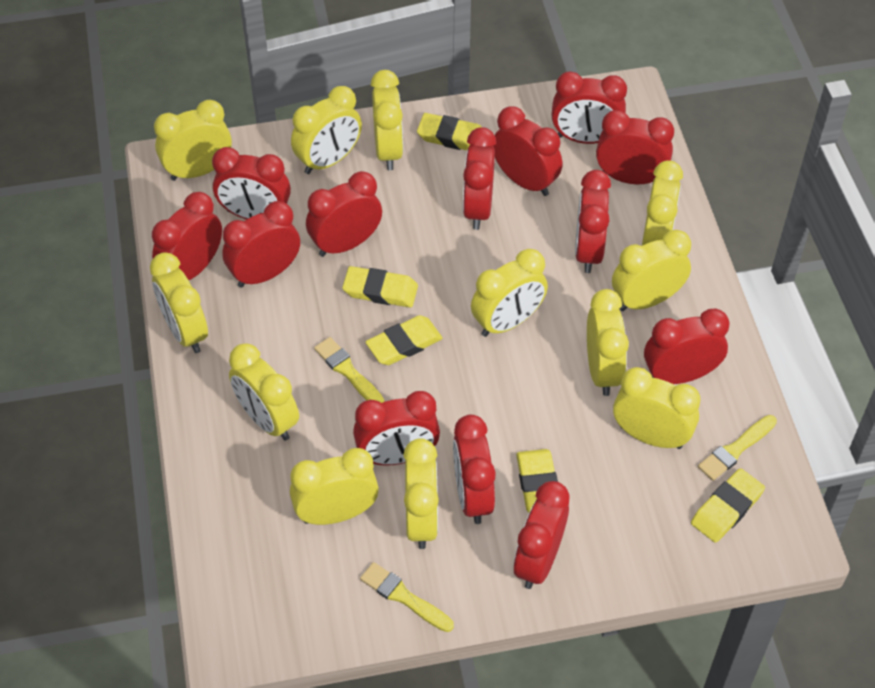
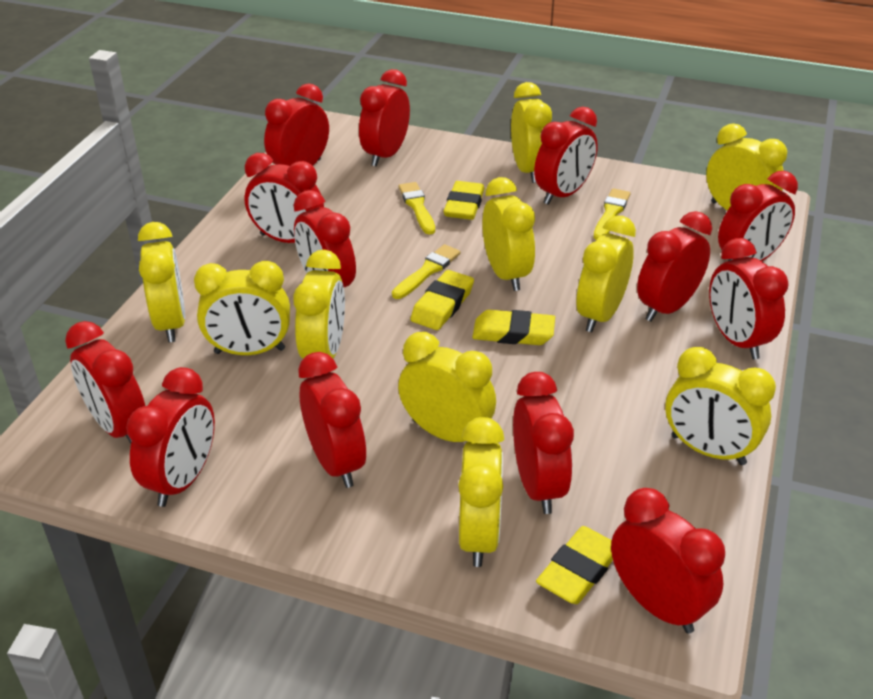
yellow clock: [150,252,208,353] [154,100,232,181] [229,344,299,441] [290,448,379,525] [291,86,362,174] [371,70,403,170] [403,438,439,549] [471,249,548,337] [587,289,629,396] [612,230,691,311] [613,367,701,449] [642,160,683,246] = 12 -> [138,222,185,342] [194,261,290,355] [293,250,345,359] [398,332,496,442] [458,417,504,567] [482,177,535,291] [511,82,552,183] [576,215,636,332] [665,347,776,465] [706,123,787,210] = 10
yellow eraser: [342,266,418,307] [366,315,443,365] [417,113,481,150] [517,449,558,513] [691,468,765,543] = 5 -> [410,270,474,330] [443,181,485,220] [472,310,555,345] [536,526,613,604] = 4

